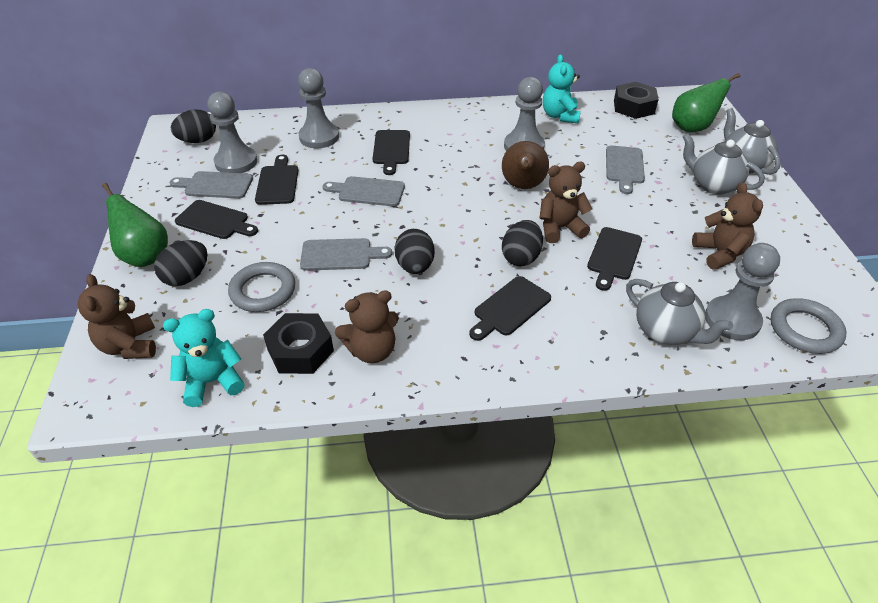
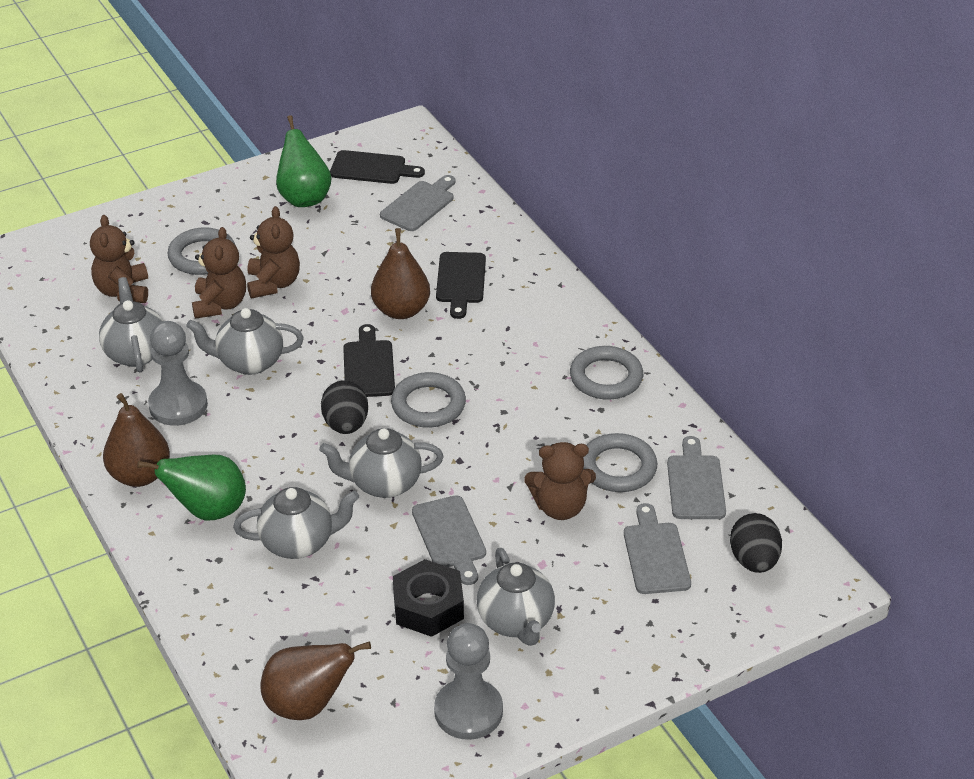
black cutting board: [175,200,258,239] [255,155,298,205] [373,130,410,175] [469,276,551,341] [587,227,642,291] = 5 -> [330,150,425,184] [343,324,395,397] [436,252,486,319] = 3
black egg: [154,240,208,286] [171,109,216,143] [394,229,435,274] [502,220,543,266] = 4 -> [321,380,368,434] [730,513,782,573] = 2
black nut: [263,313,334,374] [614,82,659,119] = 2 -> [393,559,464,637] = 1
brown pear: [502,141,549,189] = 1 -> [103,393,170,487] [261,642,371,720] [371,228,430,319] = 3
grey pawn: [208,91,257,173] [298,68,339,148] [504,77,545,151] [705,243,780,340] = 4 -> [148,321,208,426] [434,623,503,740] = 2
grey ring: [228,262,295,312] [771,298,846,354] = 2 -> [167,227,235,275] [391,372,466,428] [570,346,643,400] [583,433,657,492] = 4
grey teapot: [626,279,733,345] [683,133,765,195] [724,108,781,175] = 3 -> [99,277,163,372] [186,308,304,375] [233,487,359,559] [319,428,444,498] [477,548,555,646] = 5
turquoise teddy bear: [163,309,244,407] [543,54,581,124] = 2 -> none = 0

